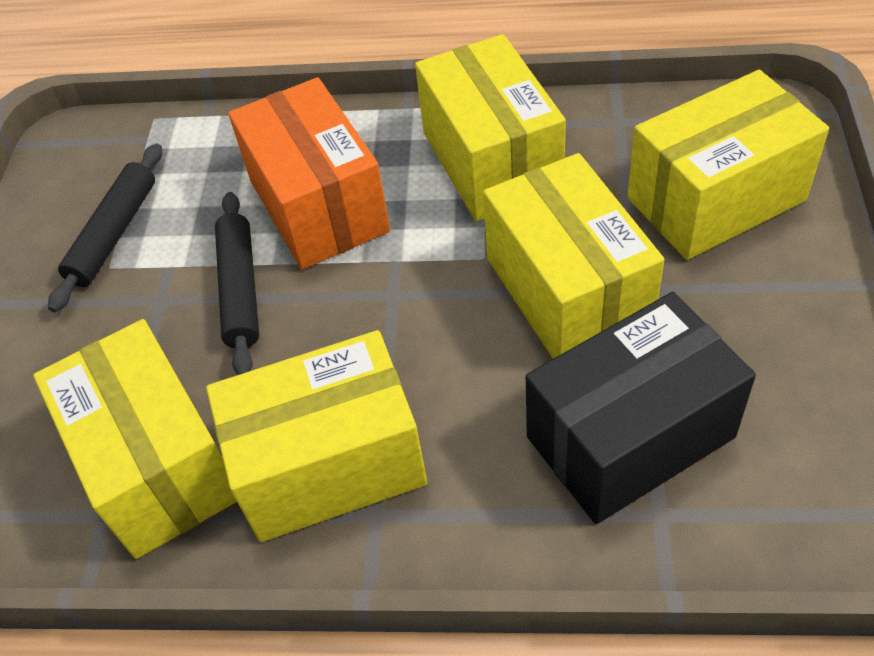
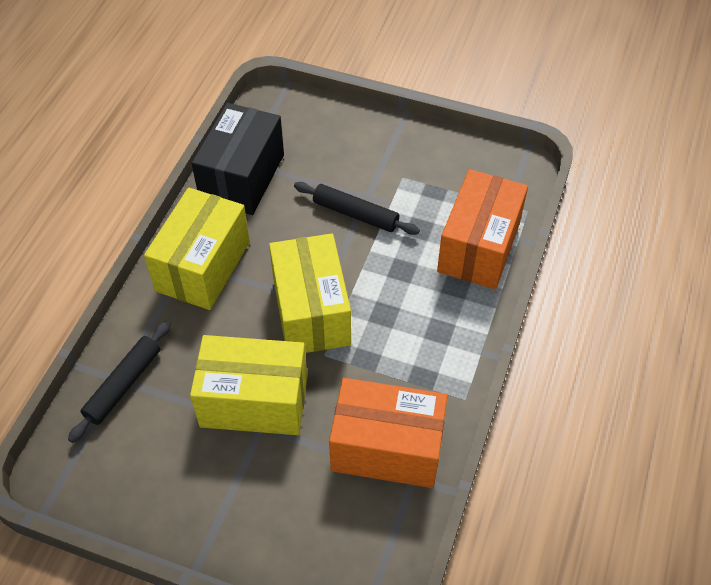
orange box: [228,77,390,270] = 1 -> [329,378,448,488] [437,169,528,289] = 2
yellow box: [33,319,237,559] [206,330,427,542] [415,34,566,221] [483,153,664,359] [627,70,829,260] = 5 -> [144,188,250,310] [190,335,307,435] [269,233,351,353] = 3

